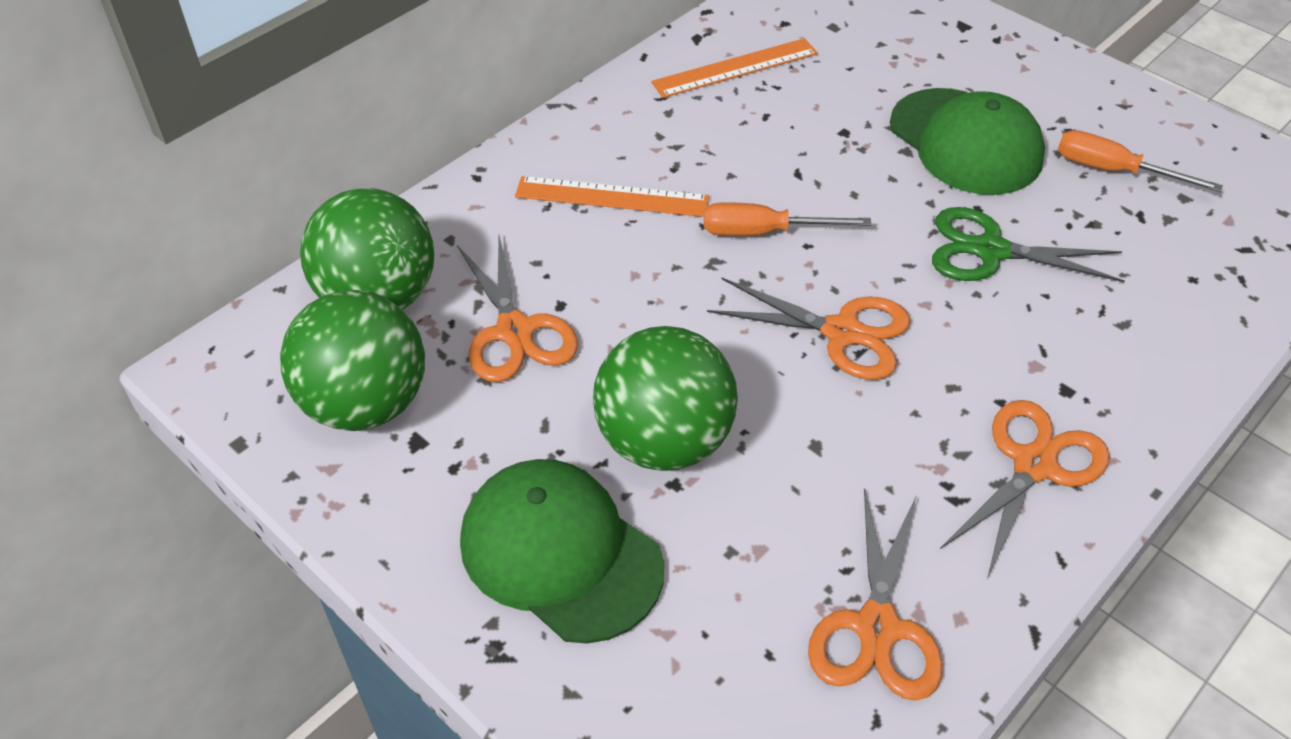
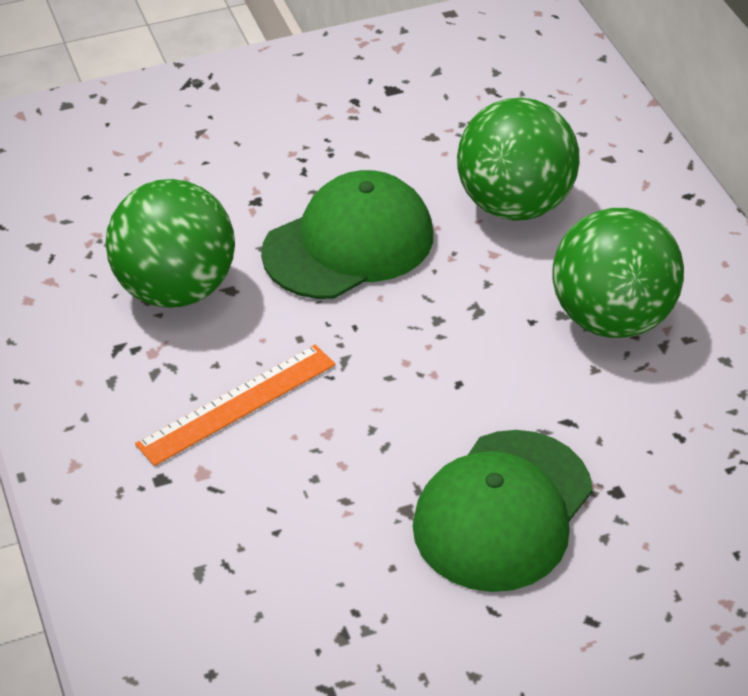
green scissors: [932,207,1125,282] = 1 -> none = 0
orange ruler: [515,176,709,217] [651,38,818,98] = 2 -> [135,345,336,466] = 1
orange scissors: [457,235,578,382] [707,278,911,380] [808,488,943,701] [940,400,1109,579] = 4 -> none = 0
orange screwdriver: [704,202,872,236] [1058,130,1223,192] = 2 -> none = 0

